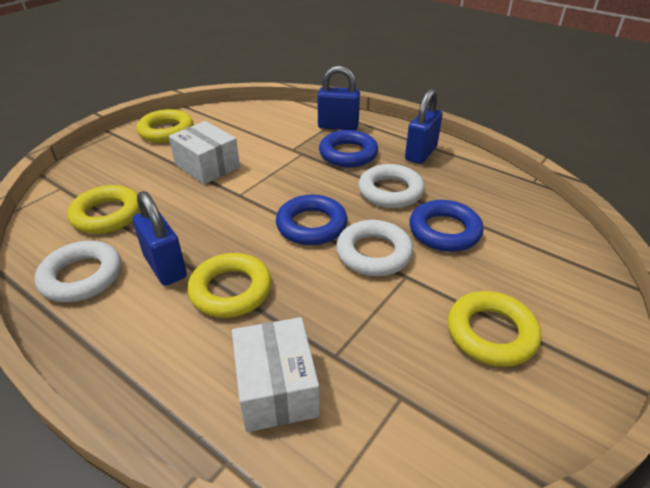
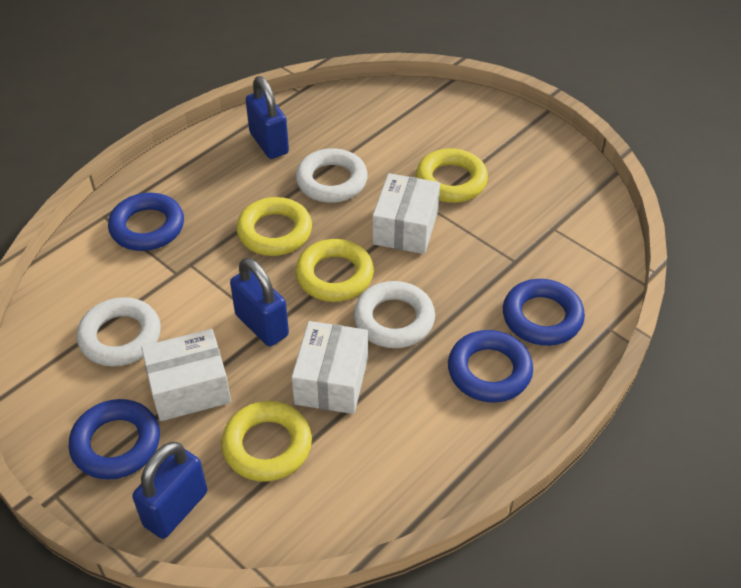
blue ring: [276,195,348,245] [319,130,378,167] [409,200,483,252] = 3 -> [68,399,160,480] [108,193,184,251] [448,330,533,403] [503,279,585,346] = 4
white box: [169,121,240,184] [232,317,320,432] = 2 -> [141,329,231,421] [291,321,368,414] [372,173,440,254] = 3

